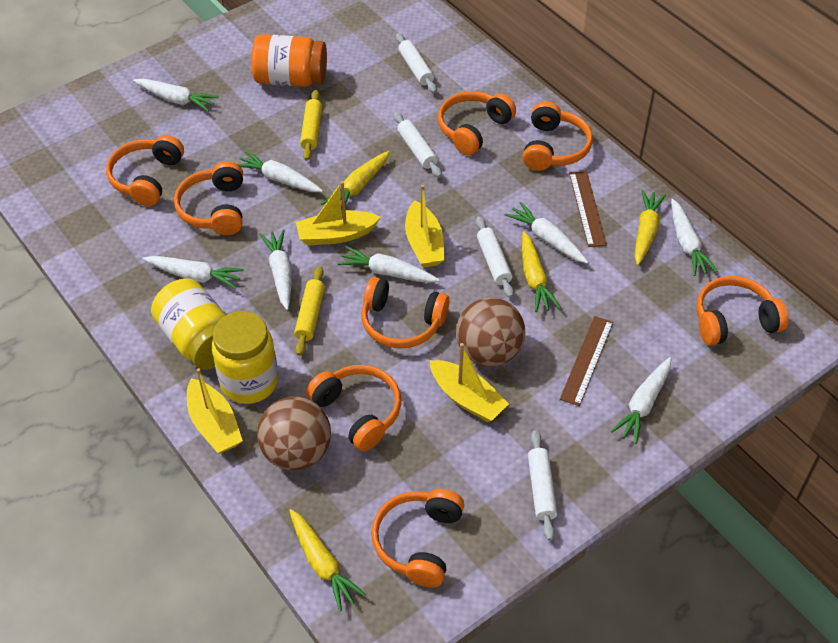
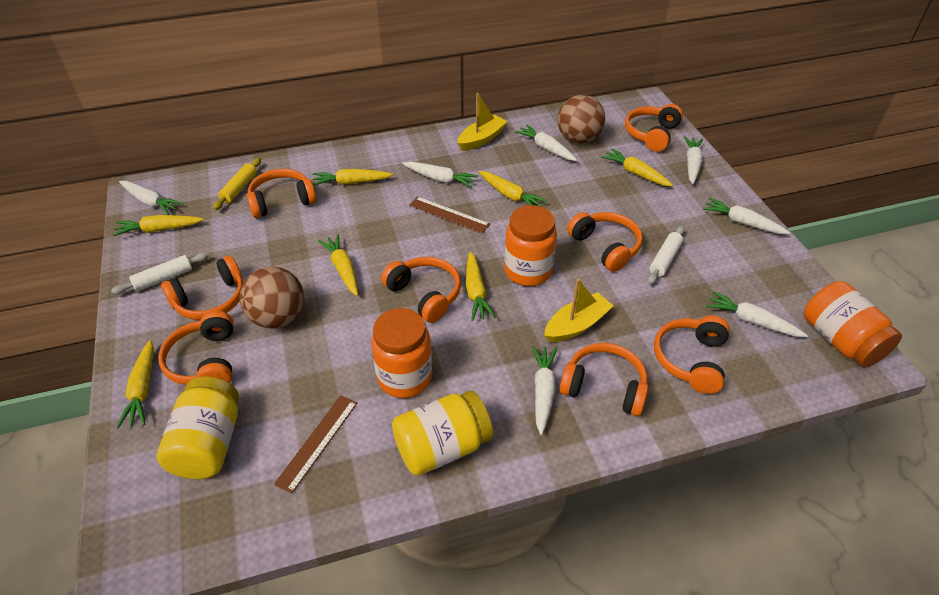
orange jar: [251,34,327,87] = 1 -> [371,308,432,398] [504,205,557,286] [804,281,902,368] = 3
white carrot: [133,79,219,112] [143,256,244,289] [238,151,323,192] [259,229,292,310] [338,246,440,283] [505,202,589,264] [611,357,671,444] [671,199,718,276] = 8 -> [119,181,184,215] [402,162,478,188] [515,124,577,161] [532,346,558,435] [684,136,703,184] [702,197,790,234] [706,291,808,337] = 7
white rolling pin: [394,112,442,177] [396,33,437,93] [476,216,514,298] [528,430,557,541] = 4 -> [111,253,209,294] [647,226,685,285] = 2
yellow boat: [187,368,243,453] [296,181,381,246] [405,185,445,268] [430,343,509,422] = 4 -> [458,93,508,151] [544,279,613,342] = 2
yellow carrot: [289,509,366,611] [321,151,390,210] [522,231,561,312] [634,190,666,265] = 4 -> [113,215,204,236] [116,340,154,428] [312,169,393,186] [318,234,358,296] [466,252,495,321] [479,171,547,207] [601,148,673,186] = 7
yellow rolling pin: [294,266,325,356] [300,90,322,161] = 2 -> [213,158,261,210] = 1

